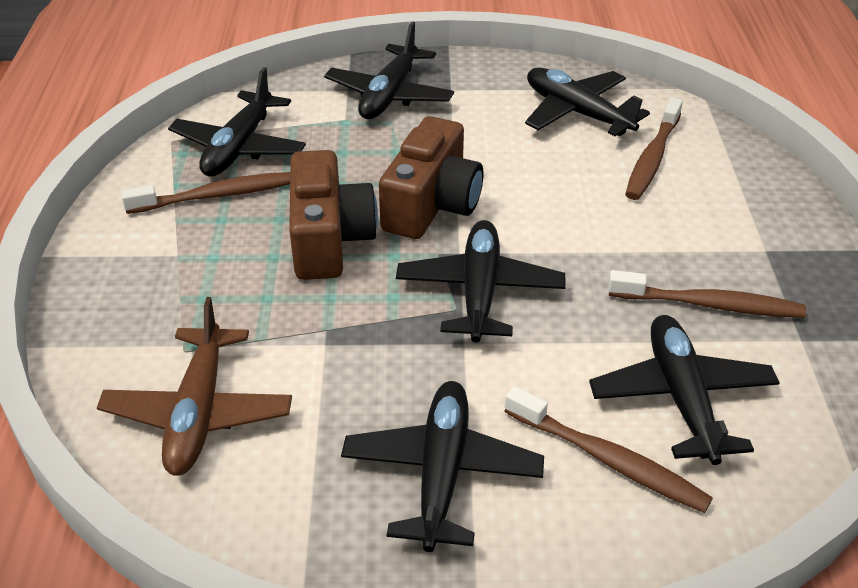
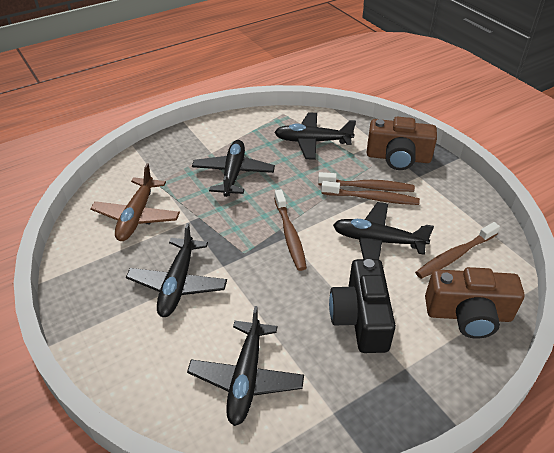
black camera: none = 0 -> [329,259,396,353] = 1
black plane: [168,67,306,177] [324,21,454,119] [341,381,544,552] [396,220,566,343] [525,67,650,136] [589,315,780,465] = 6 -> [126,223,227,317] [187,306,304,426] [192,140,275,197] [274,112,356,160] [333,202,434,259] = 5

